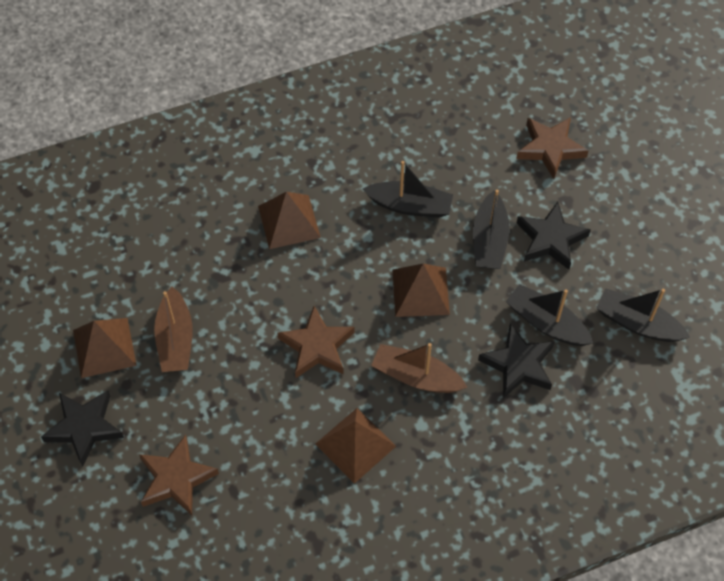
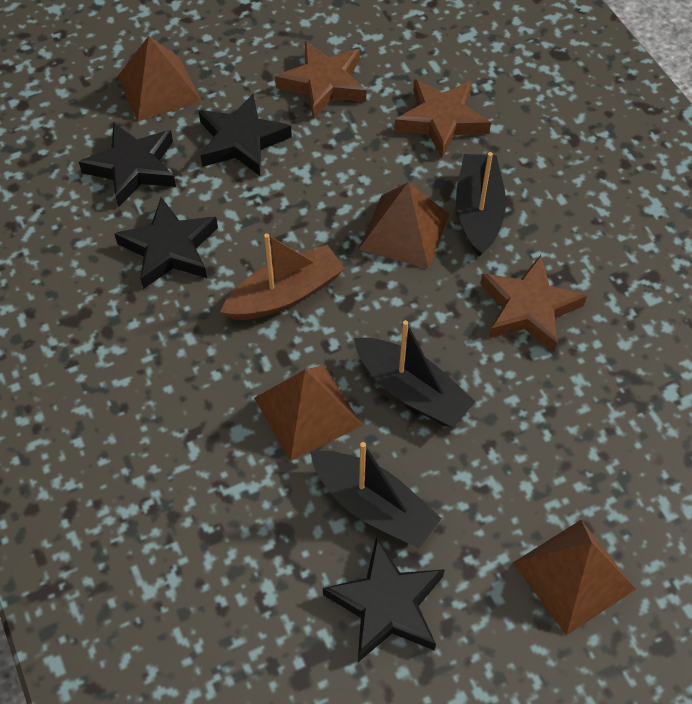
black boat: [363,161,453,218] [473,190,510,269] [506,284,593,346] [596,289,690,342] = 4 -> [310,442,441,548] [354,320,476,427] [456,152,506,257] = 3
black star: [41,390,124,467] [478,324,555,398] [517,202,591,270] = 3 -> [79,122,176,207] [114,197,218,289] [199,94,292,176] [323,537,445,662] = 4
brown boat: [154,286,193,372] [371,343,467,393] = 2 -> [220,234,345,320] = 1

